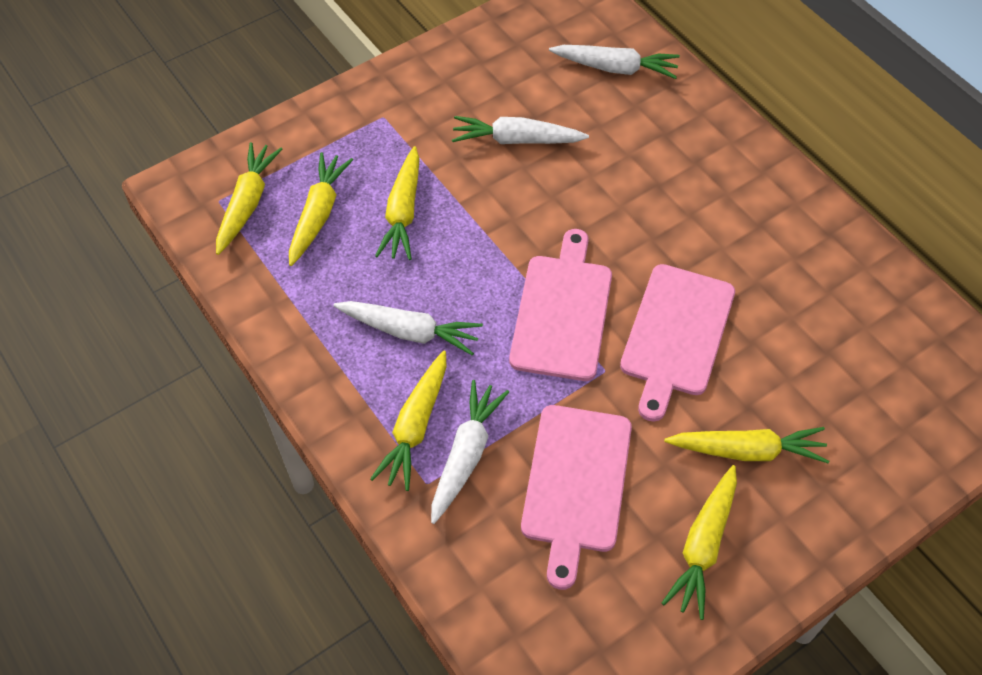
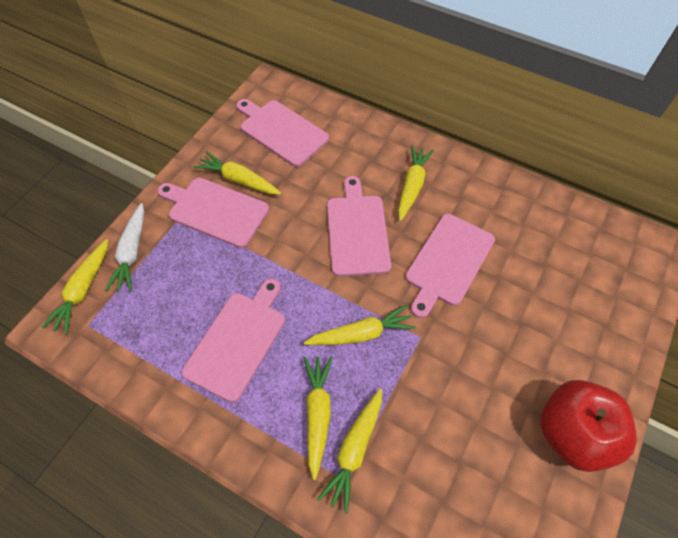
pink cutting board: [509,229,612,381] [521,405,632,590] [620,264,735,422] = 3 -> [158,178,269,248] [182,279,285,402] [236,99,329,167] [327,176,391,277] [405,214,495,318] = 5
red apple: none = 0 -> [540,380,637,472] = 1
white carrot: [333,301,483,356] [431,380,509,524] [452,116,589,144] [549,45,680,79] = 4 -> [105,203,144,292] = 1

